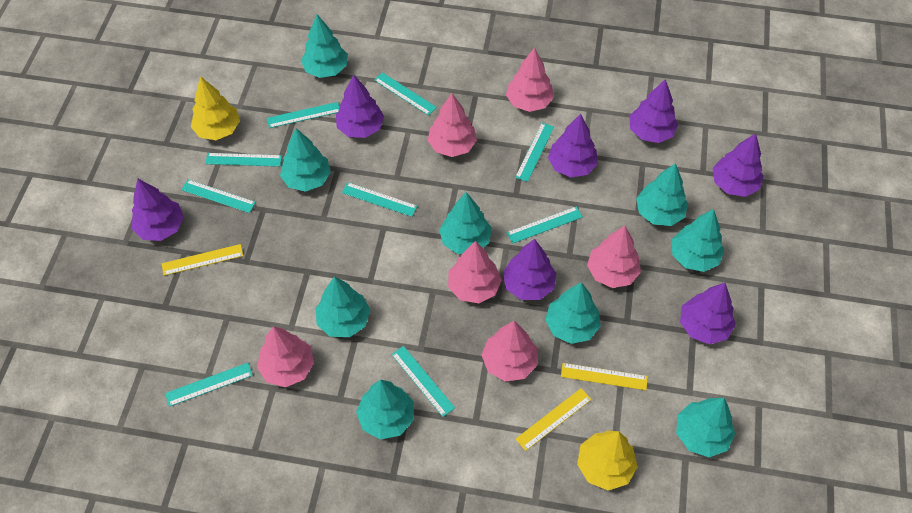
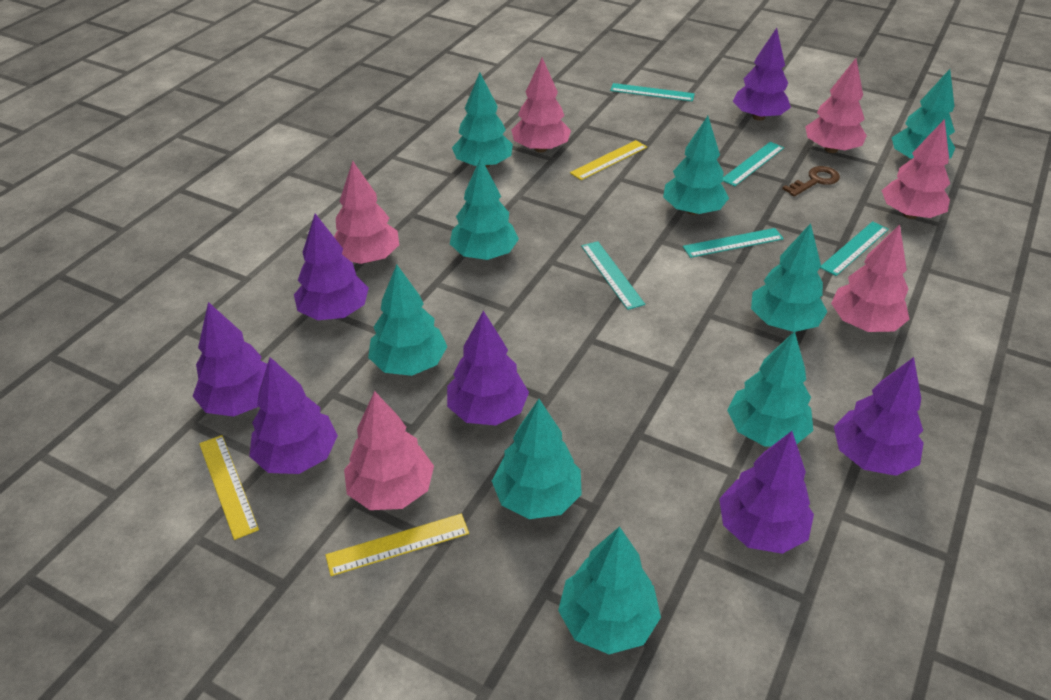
brown key: none = 0 -> [782,166,840,197] = 1
turquoise ruler: [165,363,253,407] [181,179,256,213] [205,153,282,167] [267,102,340,128] [342,182,417,217] [374,72,437,116] [391,346,455,417] [506,206,583,244] [515,123,554,182] = 9 -> [581,241,645,310] [610,83,695,102] [683,228,784,258] [723,142,784,186] [820,221,889,276] = 5
yellow tree: [191,76,240,140] [577,431,637,490] = 2 -> none = 0

